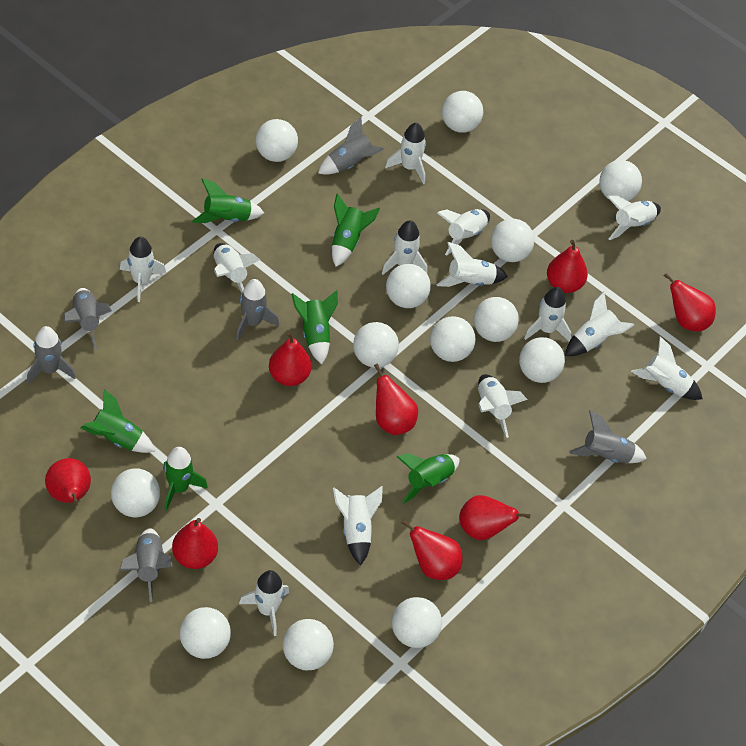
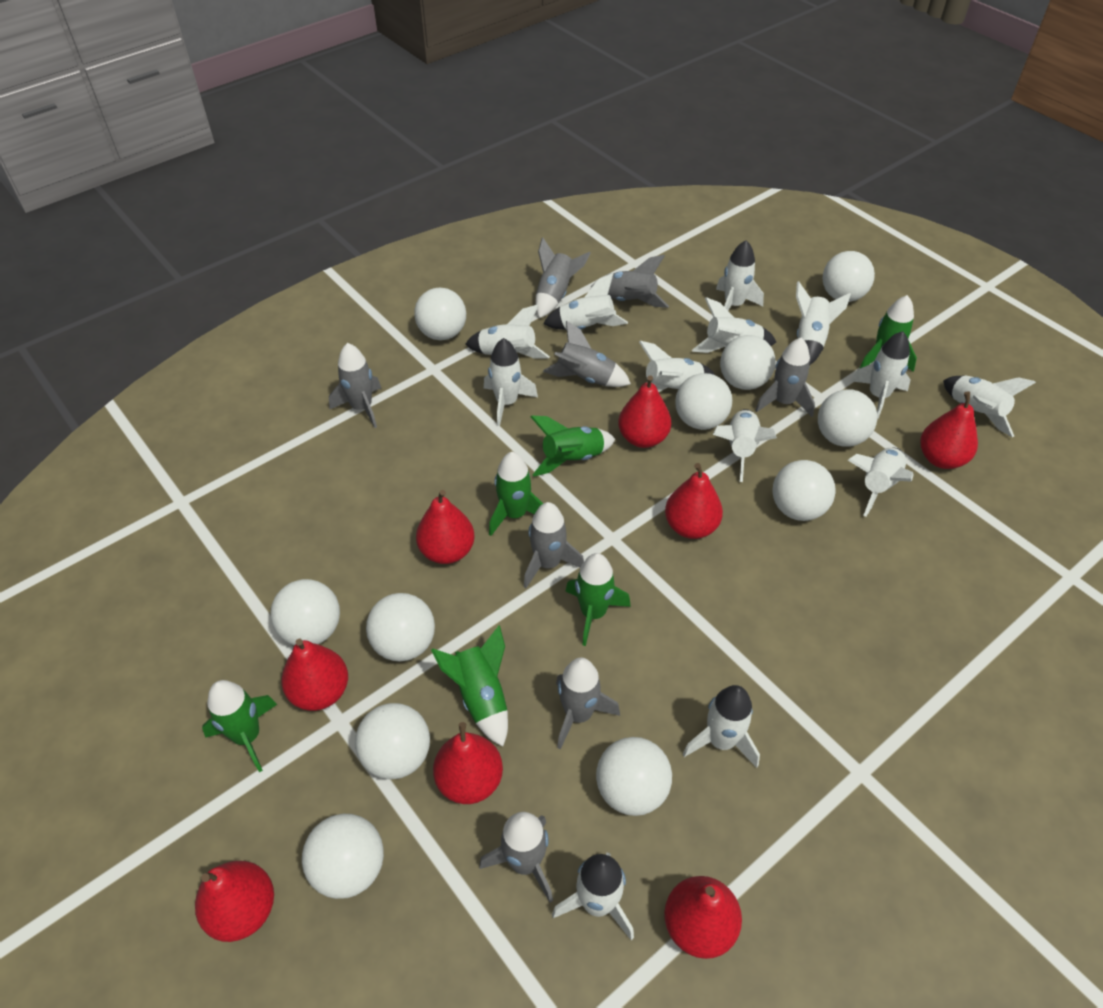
grey rocket: [27,326,76,384] [64,288,112,349] [119,528,173,602] [236,279,279,340] [318,117,384,175] [569,410,647,463] = 6 -> [329,343,381,428] [479,812,553,903] [524,502,584,588] [536,237,591,318] [543,321,631,387] [556,658,620,750] [591,255,669,308] [755,338,815,417] = 8
white ball: [111,468,160,517] [180,607,231,659] [256,119,298,162] [283,619,334,670] [353,322,399,368] [386,264,431,308] [392,597,442,648] [430,316,476,362] [442,91,483,132] [474,297,519,342] [491,219,534,262] [519,337,565,383] [599,160,642,201] = 13 -> [270,579,340,646] [302,814,384,899] [355,703,430,779] [366,593,435,662] [414,288,466,340] [596,737,672,816] [675,373,732,430] [720,335,775,390] [772,460,836,521] [818,390,877,447] [823,251,875,302] = 11

